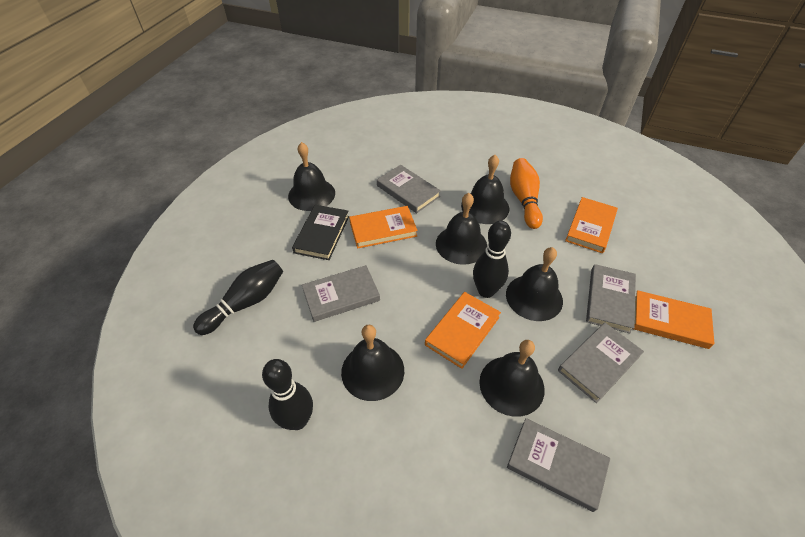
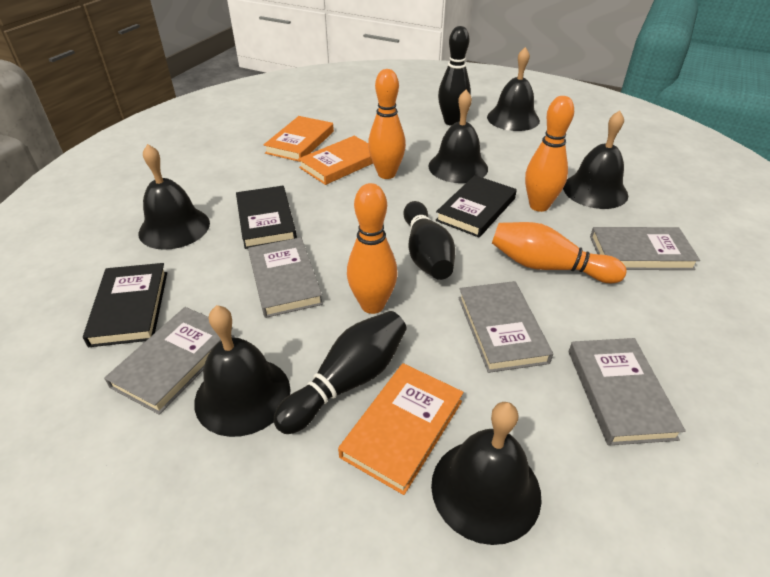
black book: [292,205,349,260] = 1 -> [83,263,167,347] [236,186,297,249] [435,175,517,237] = 3
orange book: [349,206,418,248] [425,292,501,369] [565,197,618,253] [632,290,715,349] = 4 -> [264,116,334,162] [298,136,373,185] [338,363,464,495] = 3
orange bowling pin: [510,158,543,229] = 1 -> [347,183,398,314] [368,69,406,179] [492,222,627,283] [525,96,574,212] = 4

